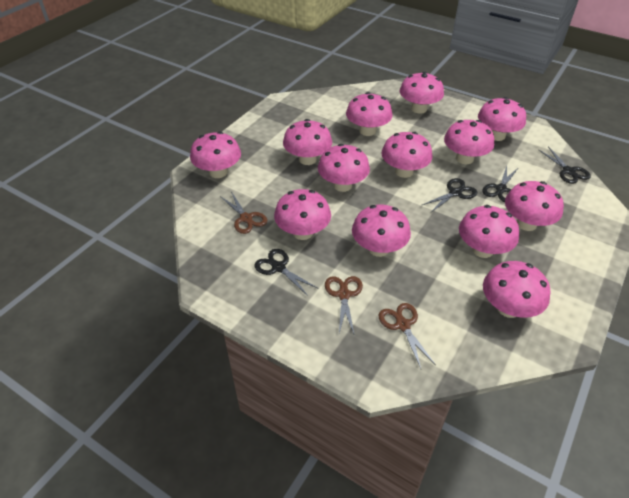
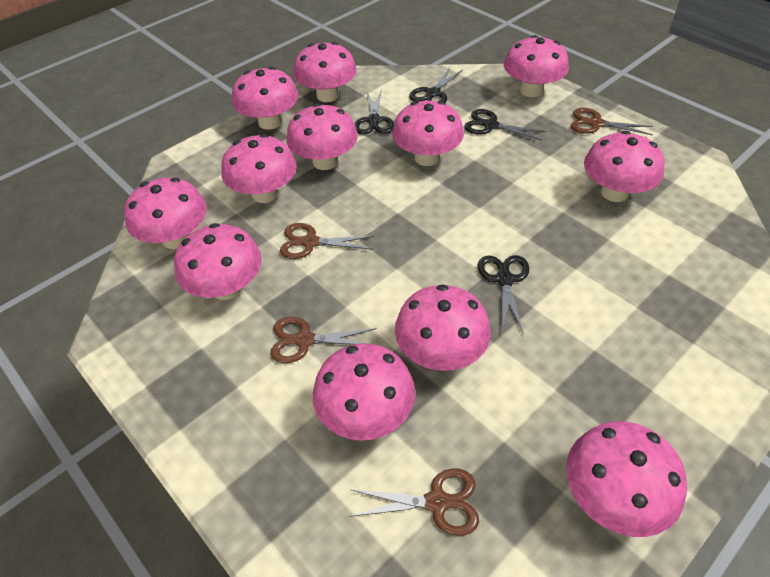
brown scissors: [220,192,268,234] [325,276,363,336] [379,303,436,369] = 3 -> [270,317,377,363] [280,223,374,259] [350,468,479,536] [571,108,653,135] = 4
pink mushroom: [190,132,241,178] [274,189,331,240] [283,119,332,165] [318,144,370,192] [346,92,393,136] [352,205,411,257] [381,132,432,178] [400,72,444,114] [444,120,494,164] [459,205,519,258] [478,97,526,141] [483,261,551,318] [505,181,564,231] = 13 -> [124,178,207,249] [174,223,262,300] [221,134,297,203] [232,67,298,130] [286,103,358,170] [293,42,357,102] [313,343,415,441] [392,101,464,166] [395,284,491,371] [504,35,569,97] [566,421,687,537] [584,131,665,202] = 12

